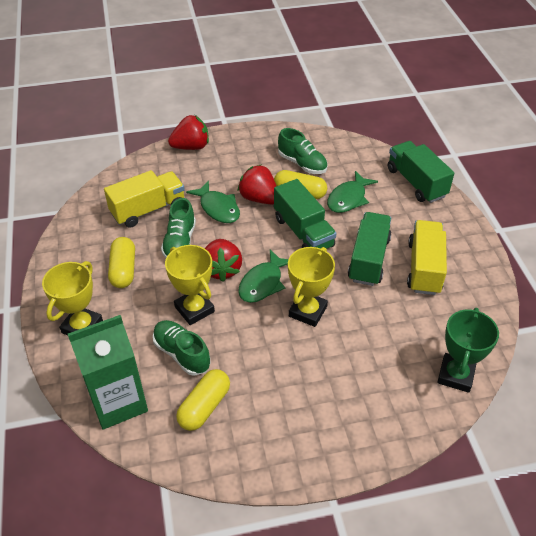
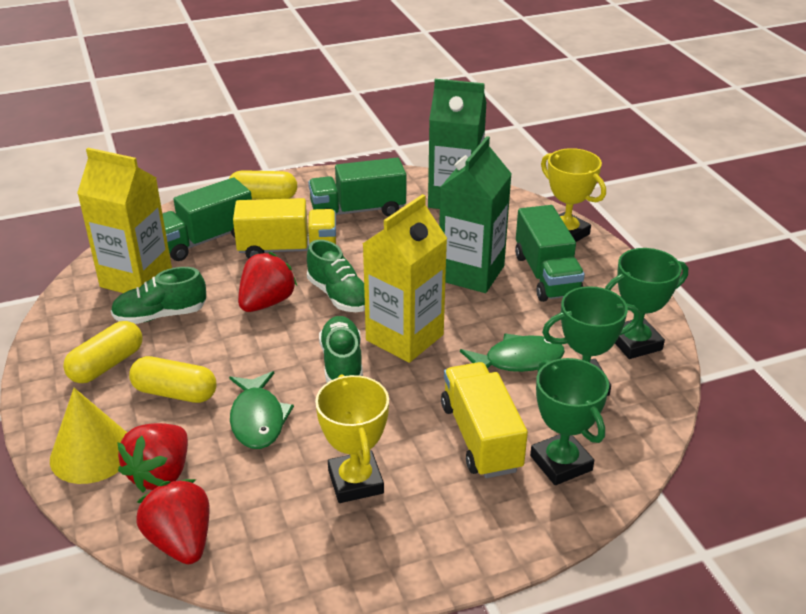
green carton: [68,315,148,430] = 1 -> [428,79,487,209] [439,136,512,293] = 2
green fish: [186,180,240,223] [238,249,288,303] [327,171,378,213] = 3 -> [229,371,294,449] [460,334,565,372] = 2
green trophy: [437,308,499,393] = 1 -> [530,358,609,485] [542,286,640,396] [605,248,688,359] = 3
yellow carton: none = 0 -> [77,148,172,293] [363,194,447,363] = 2
yellow cone: none = 0 -> [50,388,127,484] = 1
yellow trophy: [42,261,103,335] [165,245,215,325] [288,247,335,327] = 3 -> [315,375,389,503] [541,148,606,242] = 2

